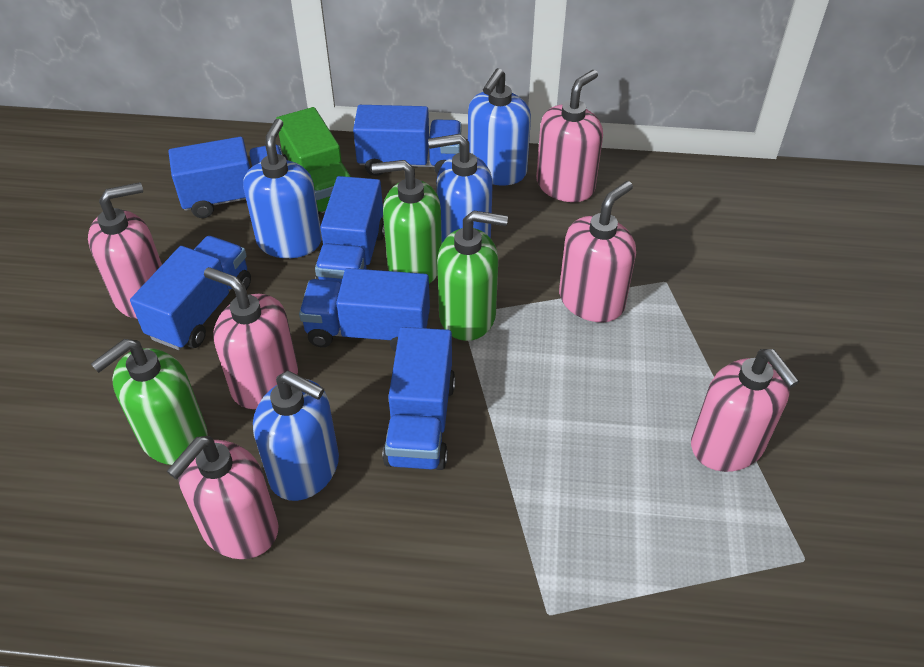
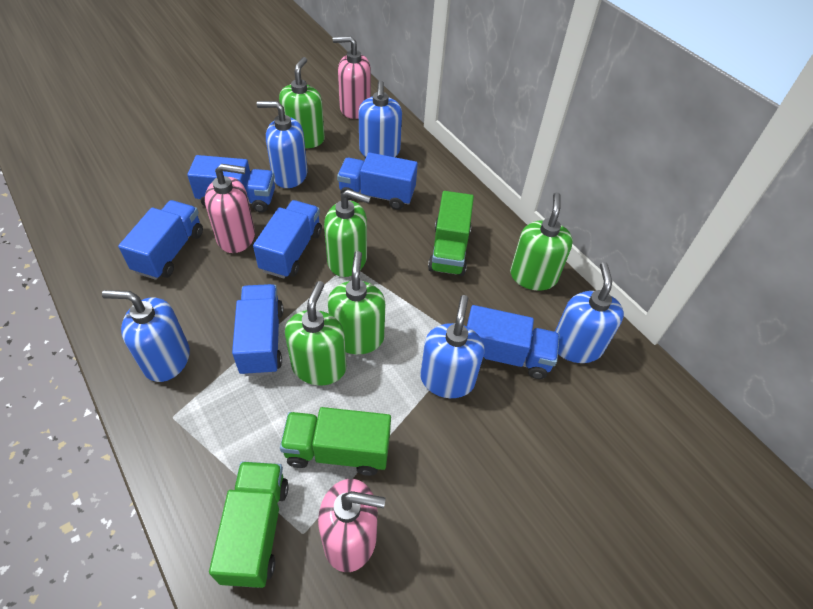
blue soap dispenser: [243,119,322,258] [253,371,339,501] [428,134,493,243] [468,68,531,185] = 4 -> [102,290,190,382] [257,101,308,188] [358,81,402,157] [420,295,484,398] [555,262,624,363] = 5
green soap dispenser: [91,339,208,465] [372,160,442,284] [437,210,508,341] = 3 -> [279,57,325,148] [285,281,346,386] [324,189,371,277] [328,251,385,354] [510,192,573,291] = 5
green truck: [276,107,351,215] = 1 -> [209,461,289,588] [280,407,391,476] [428,191,474,276] = 3
pink soap dispenser: [88,182,162,319] [166,436,278,559] [204,267,298,409] [536,70,603,202] [559,181,636,322] [691,349,800,472] = 6 -> [205,164,255,253] [318,479,386,572] [333,36,371,119] = 3

